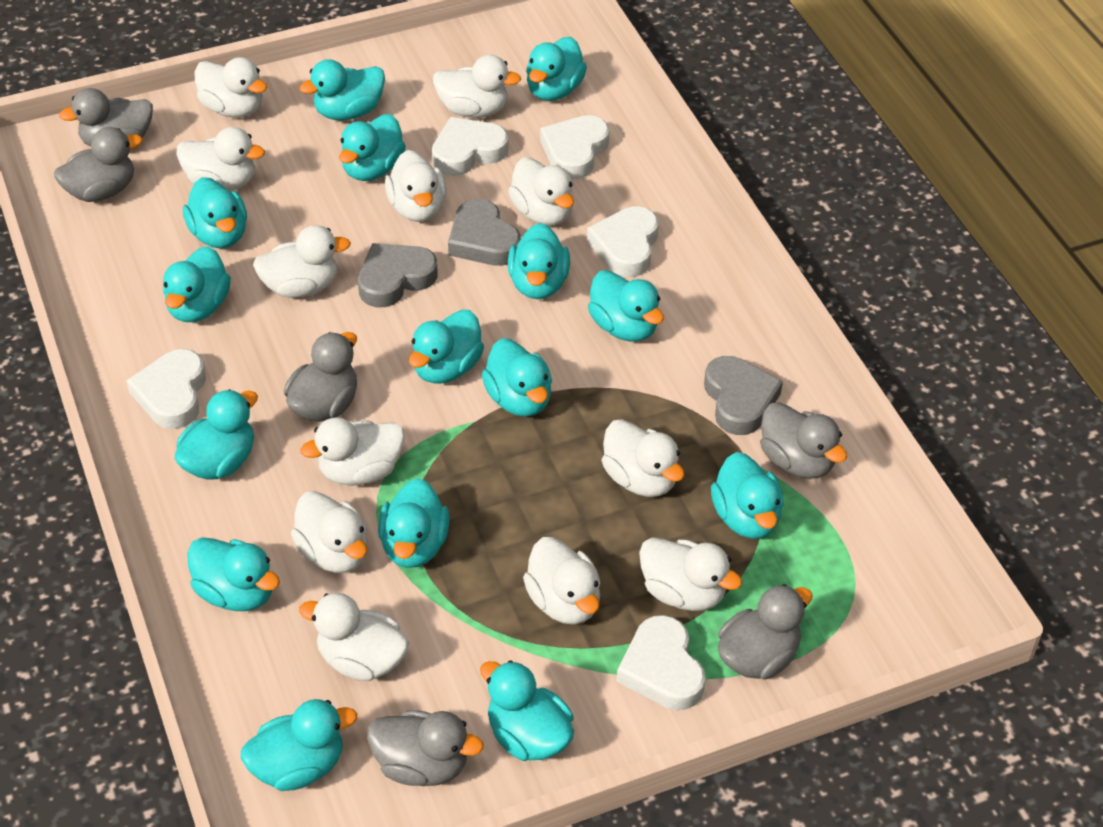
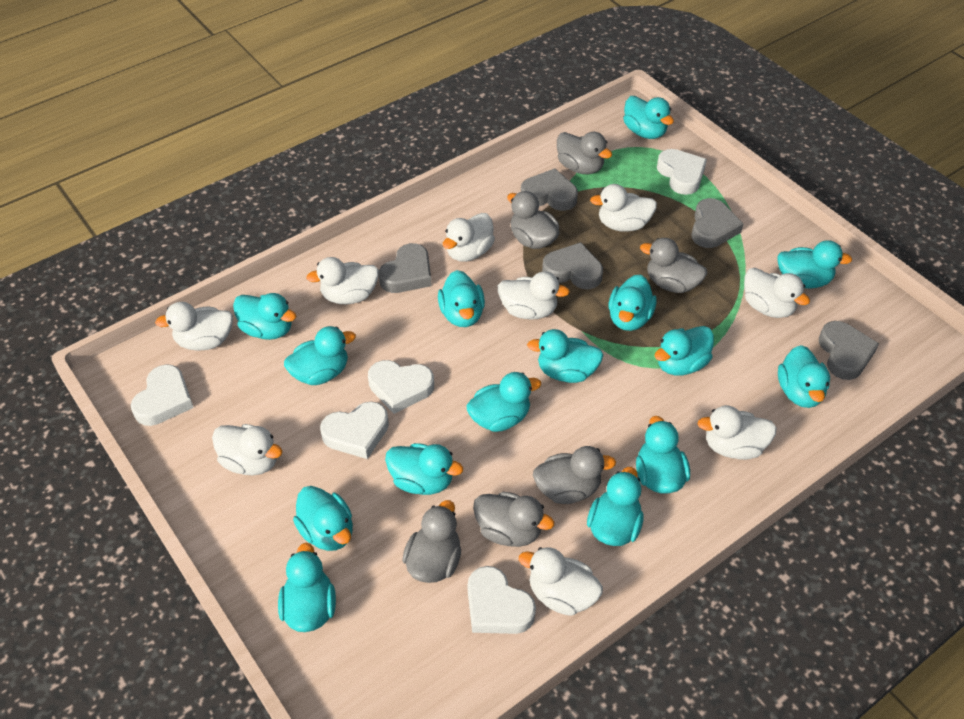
grey heart: [358,243,438,307] [448,199,521,266] [704,356,783,435] = 3 -> [379,243,432,293] [521,169,578,211] [542,242,603,289] [691,198,743,248] [819,321,879,380] = 5
white duck: [176,127,265,191] [194,57,267,118] [253,225,351,298] [291,491,368,573] [299,593,409,681] [300,417,405,486] [385,150,446,222] [433,55,521,118] [508,157,574,226] [523,537,601,625] [602,419,684,497] [639,537,742,611] = 12 -> [155,302,233,351] [212,424,283,475] [306,257,379,304] [443,213,495,262] [498,271,570,320] [519,547,603,616] [590,184,657,232] [698,405,777,460] [744,268,810,318] = 9

